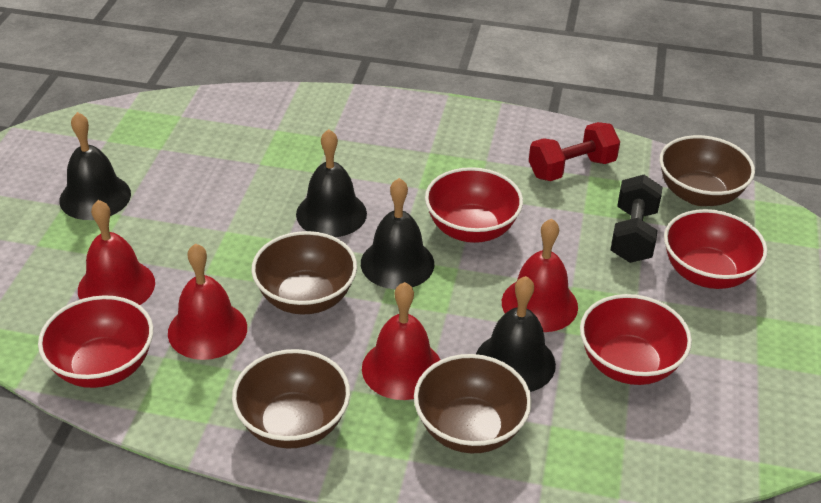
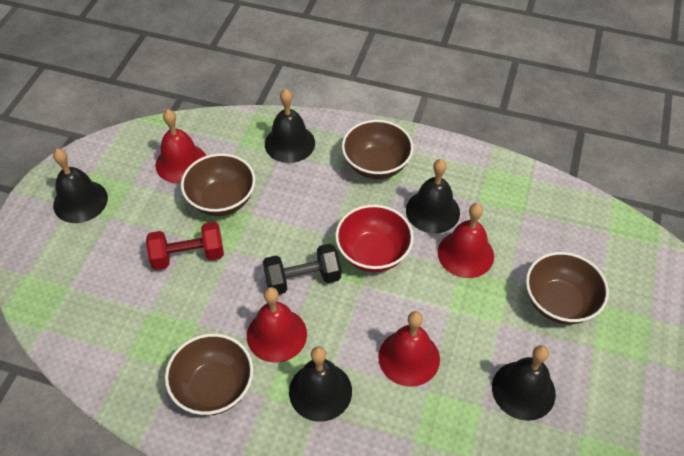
black bell: [59,112,131,220] [296,129,367,237] [361,178,434,289] [476,276,556,392] = 4 -> [53,149,108,223] [265,89,315,163] [289,346,352,422] [406,159,460,234] [492,345,556,421] = 5
red bowl: [38,295,153,388] [425,167,523,243] [580,294,692,385] [664,209,767,289] = 4 -> [335,205,414,272] = 1

